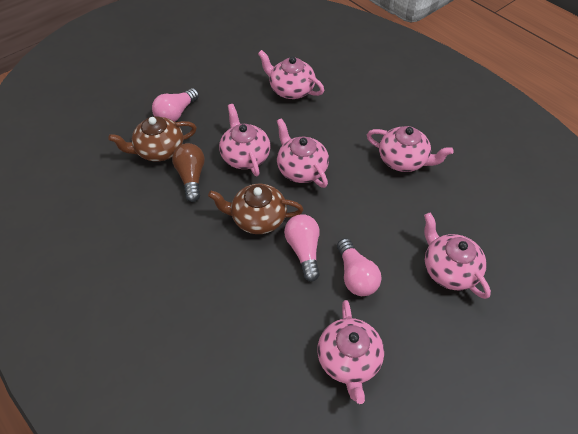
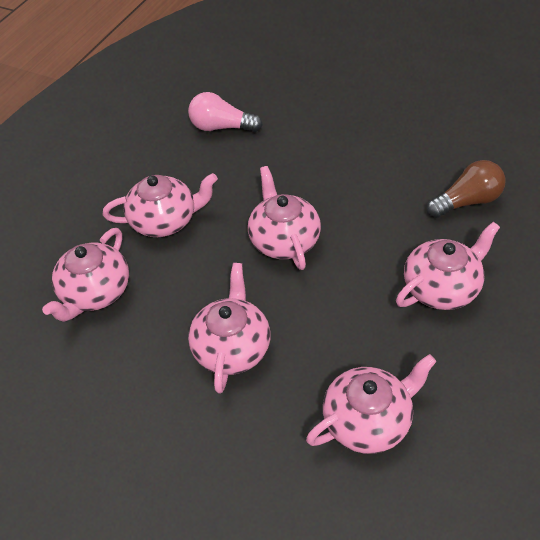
brown teapot: [108,116,197,162] [208,184,303,234] = 2 -> none = 0
pink light bulb: [152,88,199,122] [284,214,320,282] [337,238,382,296] = 3 -> [188,92,263,132] = 1

